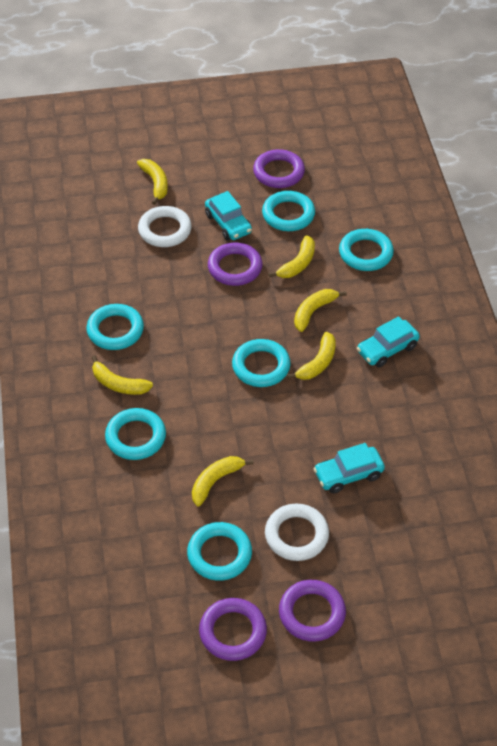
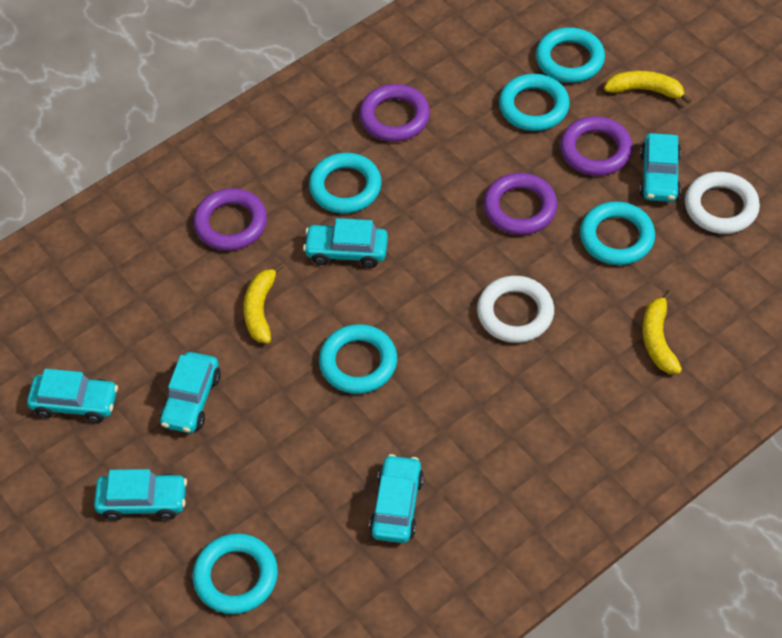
turquoise car: [205,191,252,241] [313,443,385,493] [357,316,420,368] = 3 -> [27,369,118,423] [94,469,187,521] [160,352,221,433] [303,218,388,268] [369,454,424,543] [639,133,681,202] = 6
yellow banana: [91,355,153,395] [137,159,168,205] [192,456,254,506] [268,235,315,278] [287,332,336,380] [294,289,347,332] = 6 -> [243,263,284,343] [604,71,692,104] [643,290,682,374] = 3

